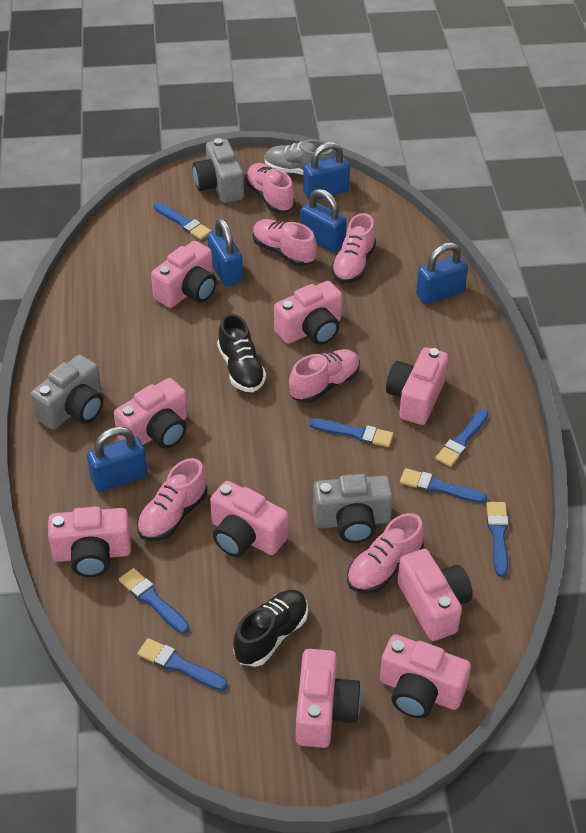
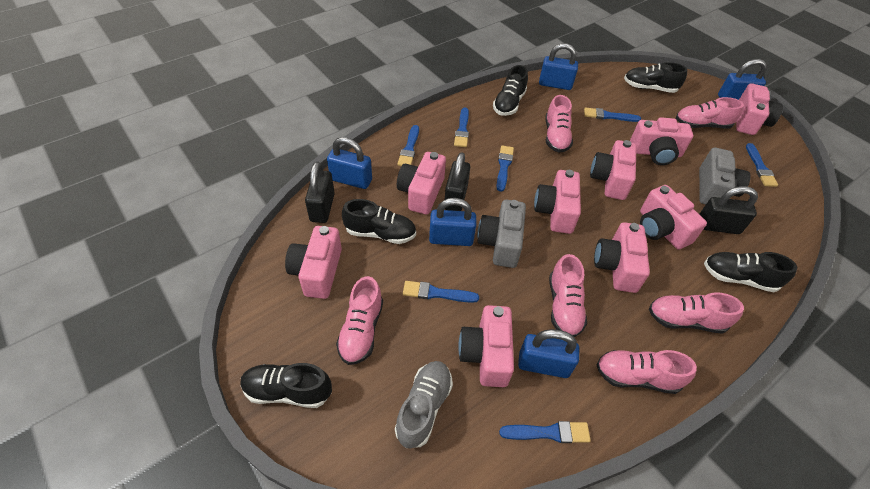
black padlock: none = 0 -> [305,162,335,223] [445,152,470,211] [699,186,758,234] = 3
black shoe: [217,314,266,392] [233,590,308,667] = 2 -> [240,363,332,408] [342,199,416,244] [493,65,528,116] [624,62,687,93] [704,252,797,292] = 5
grey camera: [30,355,103,430] [193,138,244,203] [313,474,393,543] = 3 -> [477,200,526,268] [699,147,751,205] = 2

